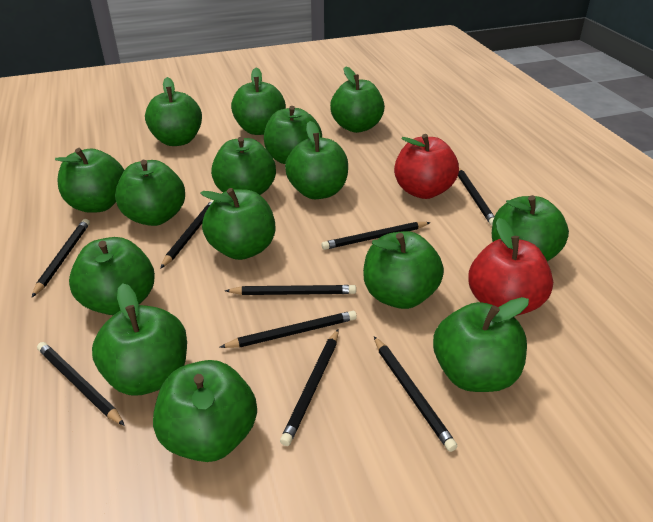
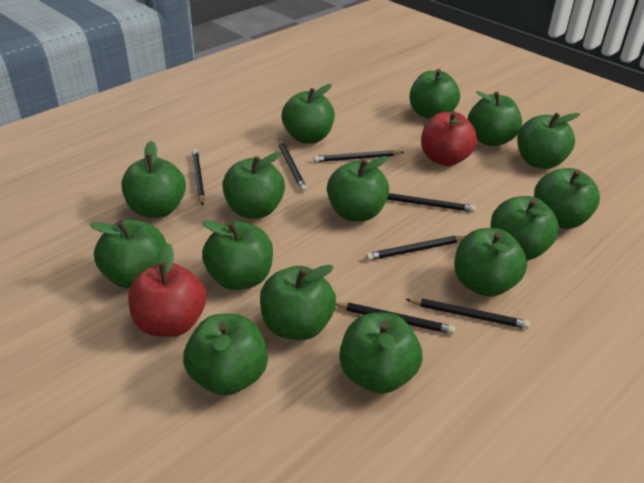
black pencil: [32,219,90,297] [37,342,125,426] [160,200,214,269] [219,311,357,348] [225,285,356,295] [280,329,338,446] [321,222,431,250] [374,336,458,452] [458,168,495,226] = 9 -> [192,149,205,206] [278,140,307,192] [313,150,404,162] [336,302,455,334] [366,236,465,261] [387,193,476,212] [405,298,530,329] = 7

